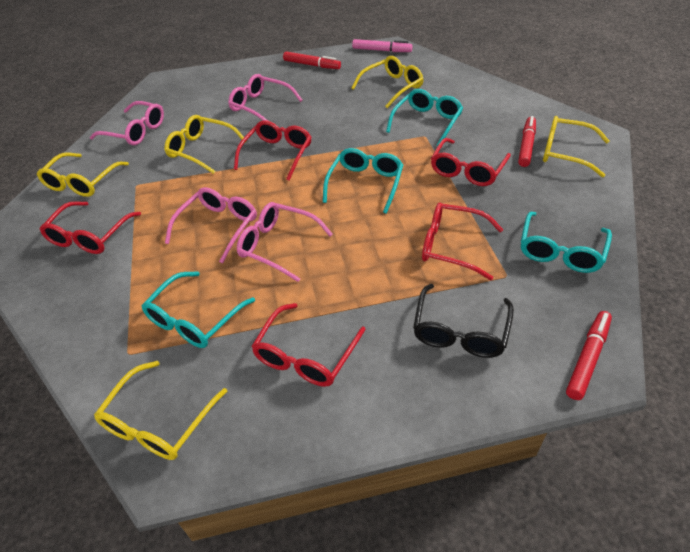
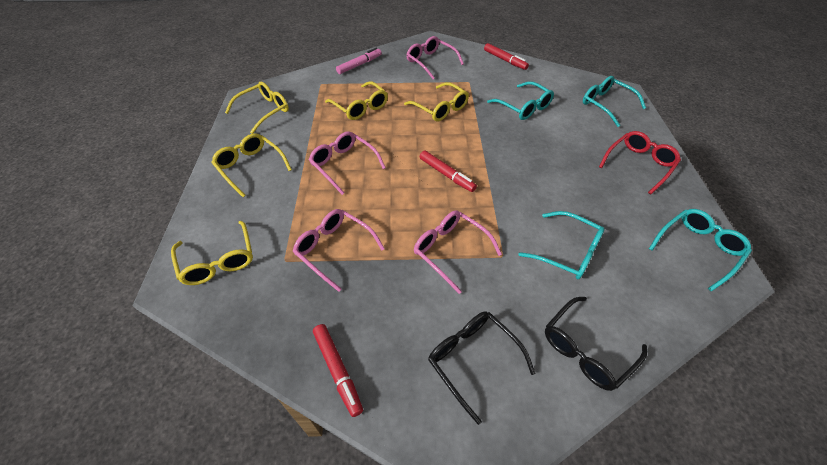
black glasses: [413,284,514,358] = 1 -> [428,311,536,425] [545,297,647,391] = 2
red glasses: [39,201,141,254] [234,120,312,181] [251,303,366,387] [422,203,503,280] [431,138,511,186] = 5 -> [599,131,681,194] = 1

